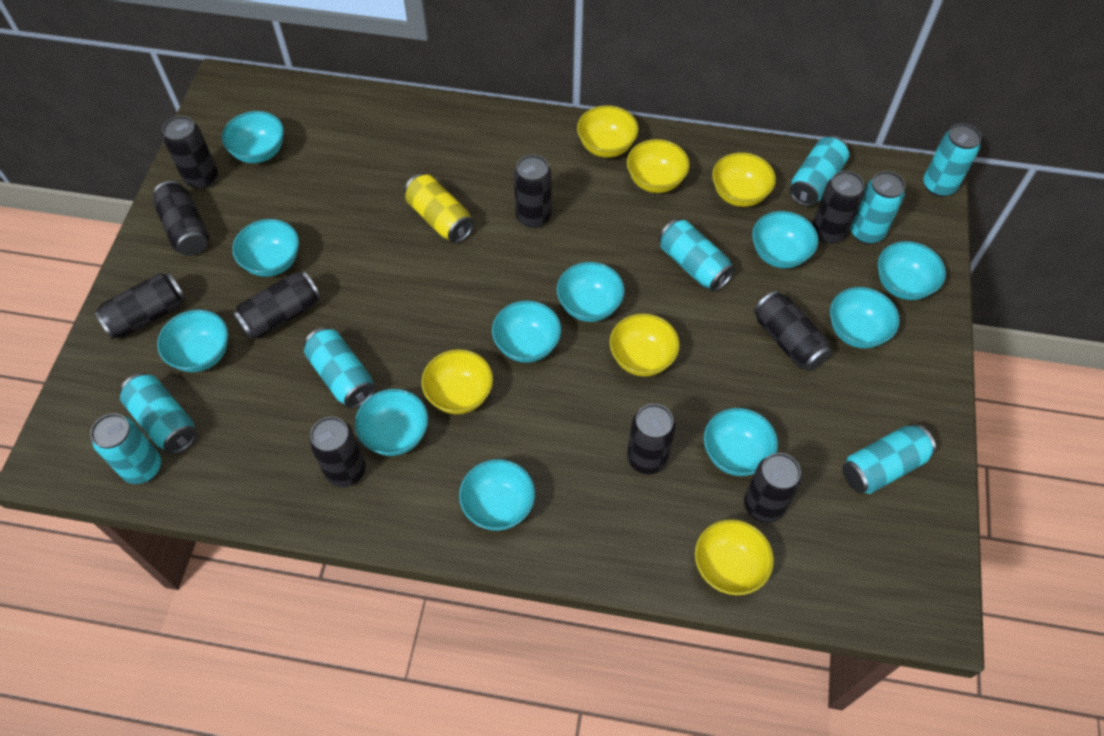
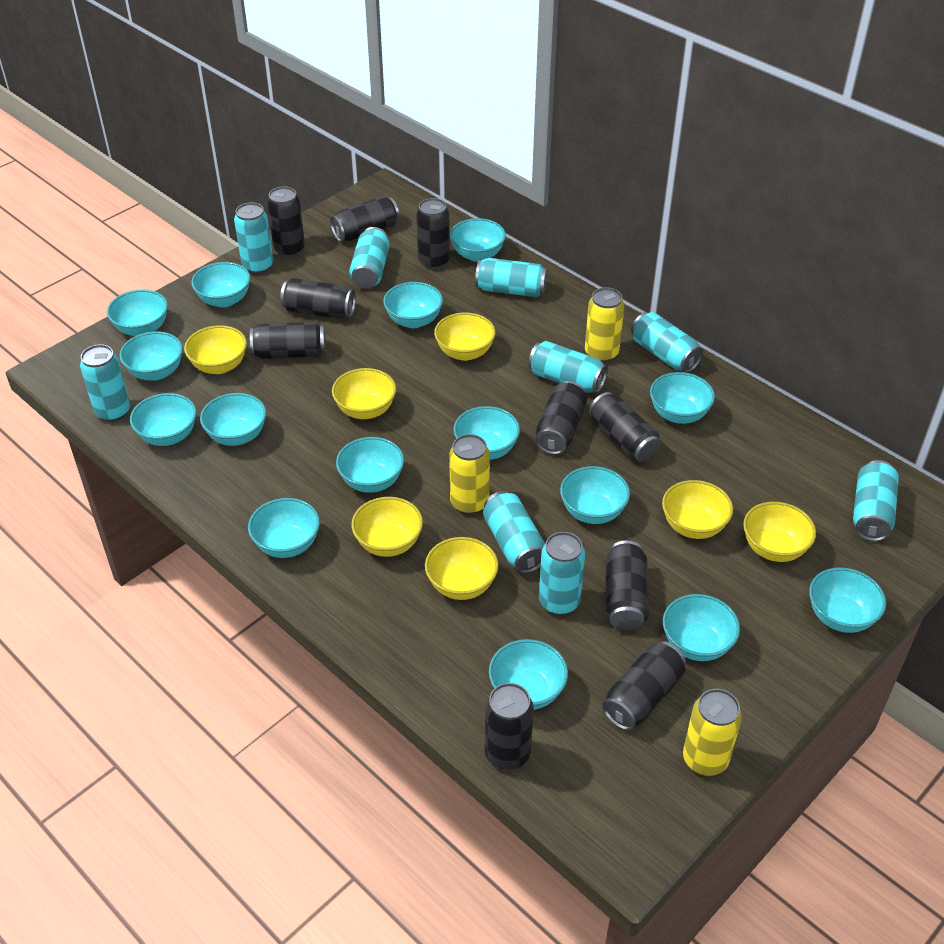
turquoise bowl: [157,309,228,372] [222,111,284,163] [232,219,299,277] [355,389,428,456] [459,459,535,531] [492,300,561,363] [557,262,625,322] [704,408,778,476] [752,211,818,268] [830,287,900,348] [878,241,946,300] = 11 -> [107,290,168,336] [120,331,183,381] [130,393,196,446] [191,262,250,308] [200,393,266,446] [248,498,320,558] [336,437,404,493] [383,282,443,328] [450,218,506,262] [453,406,520,460] [489,639,568,710] [560,466,630,524] [650,372,715,424] [663,594,740,661] [809,567,886,633] = 15
turquoise can: [90,413,161,484] [120,373,197,454] [304,327,375,409] [659,219,735,292] [789,136,849,206] [842,424,936,494] [850,171,905,244] [923,123,981,197] = 8 -> [80,344,130,422] [234,202,273,274] [349,227,390,289] [475,258,547,297] [483,491,545,573] [528,341,608,393] [539,532,585,615] [631,312,703,373] [853,460,899,541] = 9
yellow bowl: [421,349,493,414] [577,105,638,158] [609,313,680,376] [627,139,690,193] [695,519,774,595] [712,152,776,207] = 6 -> [184,325,247,374] [332,368,396,419] [351,497,423,557] [425,537,499,600] [434,312,495,361] [662,480,733,539] [743,502,816,562] = 7
yellow can: [404,174,474,243] = 1 -> [449,434,490,515] [585,287,624,363] [683,689,742,776] = 3

